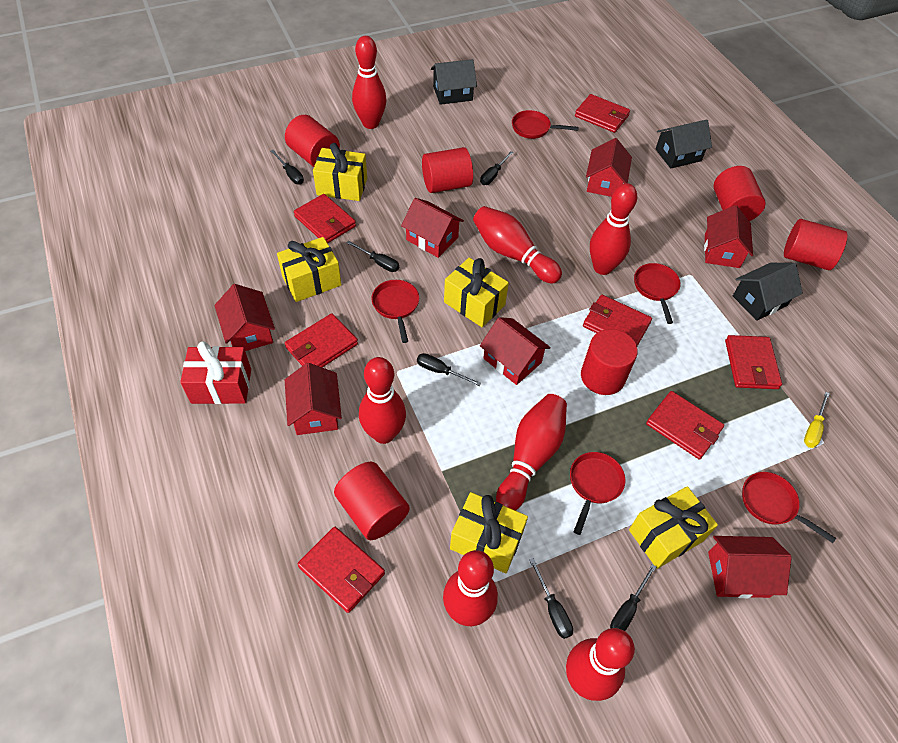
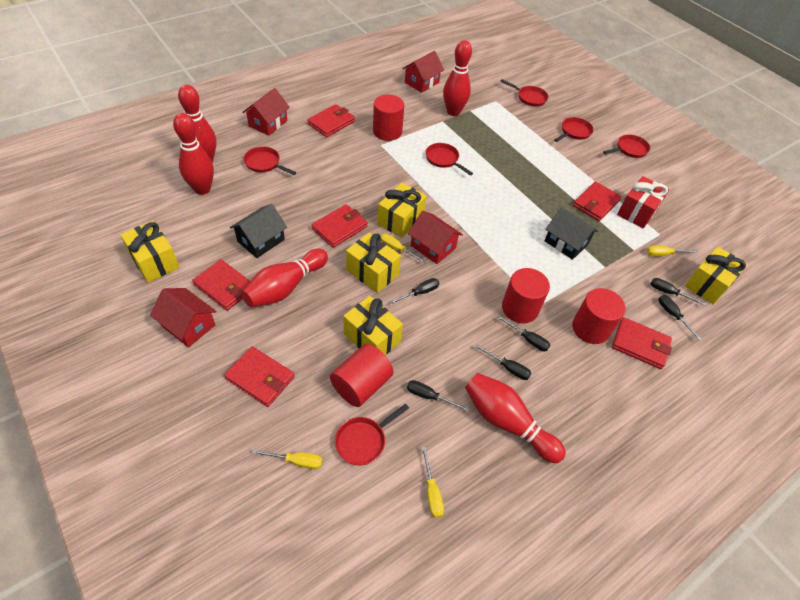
black house: [431,59,477,105] [656,119,712,168] [733,263,803,321] = 3 -> [230,204,287,258] [544,207,598,260] = 2
red bowling pin: [352,36,387,129] [359,357,406,444] [443,550,498,626] [473,206,562,284] [496,394,567,511] [566,628,635,701] [590,183,637,275] = 7 -> [173,113,214,195] [178,85,216,163] [241,249,328,307] [443,40,472,116] [465,373,566,463] = 5
red cylinder: [285,115,340,167] [334,462,410,540] [422,147,473,193] [581,329,638,395] [713,166,766,221] [784,219,848,270] = 6 -> [330,344,394,407] [373,95,404,141] [502,268,550,323] [572,288,626,344] = 4
red house: [214,284,275,351] [285,363,342,435] [401,198,464,258] [480,317,551,385] [586,138,632,197] [704,205,753,268] [708,536,792,598] = 7 -> [150,288,216,348] [242,88,290,136] [402,51,444,93] [408,211,463,264] = 4
red pan: [371,280,419,343] [512,110,579,139] [570,452,625,535] [634,263,681,324] [742,472,836,543] = 5 -> [243,146,296,175] [335,404,409,466] [425,143,473,175] [500,79,548,107] [554,117,594,142] [603,134,650,158] = 6
red wallet: [285,313,358,367] [294,194,356,244] [298,527,385,613] [575,94,630,133] [583,295,652,346] [646,391,724,459] [725,335,782,389] = 7 -> [192,259,250,311] [224,346,295,407] [307,104,355,137] [312,204,368,248] [573,182,622,221] [612,317,672,369] = 6
yellow screwdriver: [804,392,830,448] = 1 -> [252,450,322,469] [381,234,426,263] [421,447,444,518] [647,246,698,256] = 4

